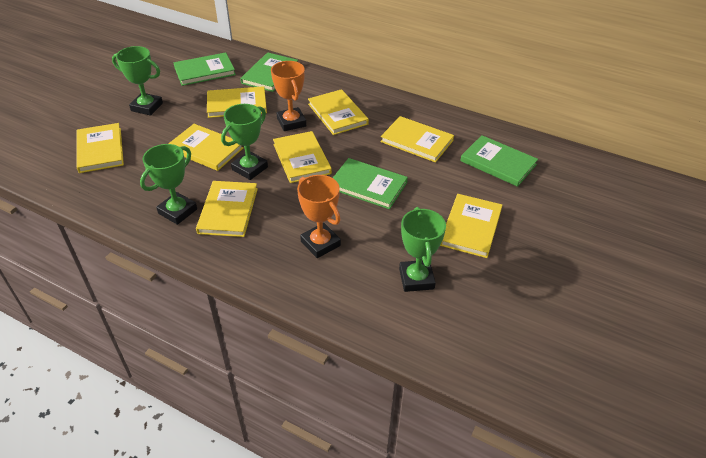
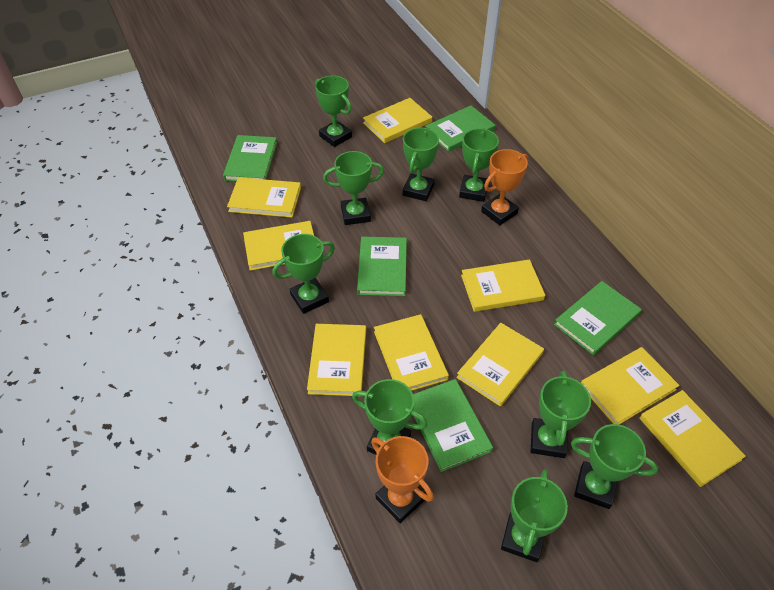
green book: [174,52,236,86] [240,52,298,92] [333,158,408,209] [460,135,538,187] = 4 -> [223,135,277,181] [357,237,407,296] [413,379,493,472] [425,106,495,152] [554,281,642,355] = 5
green trophy: [112,46,163,116] [140,144,197,225] [221,104,268,180] [399,207,446,292] = 4 -> [272,234,335,314] [315,75,352,147] [323,151,384,225] [352,379,427,455] [403,128,439,201] [459,128,499,202] [501,469,568,562] [531,371,591,458] [571,424,658,509] = 9
yellow book: [77,123,124,173] [168,124,244,171] [196,181,258,237] [207,86,267,118] [273,131,332,183] [308,89,369,135] [380,116,454,163] [440,194,502,258] = 8 -> [227,177,301,218] [243,221,314,271] [307,324,366,396] [363,98,432,143] [374,314,449,391] [456,323,544,407] [461,259,545,312] [581,347,680,425] [639,390,746,487] = 9

